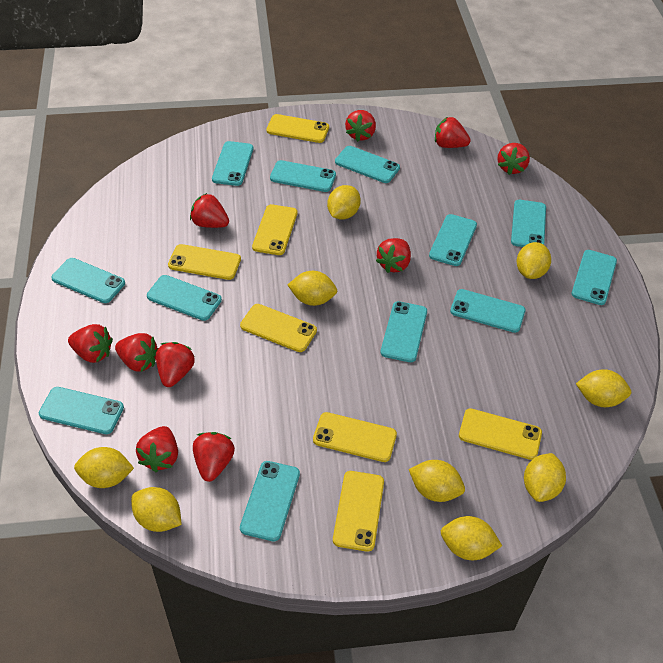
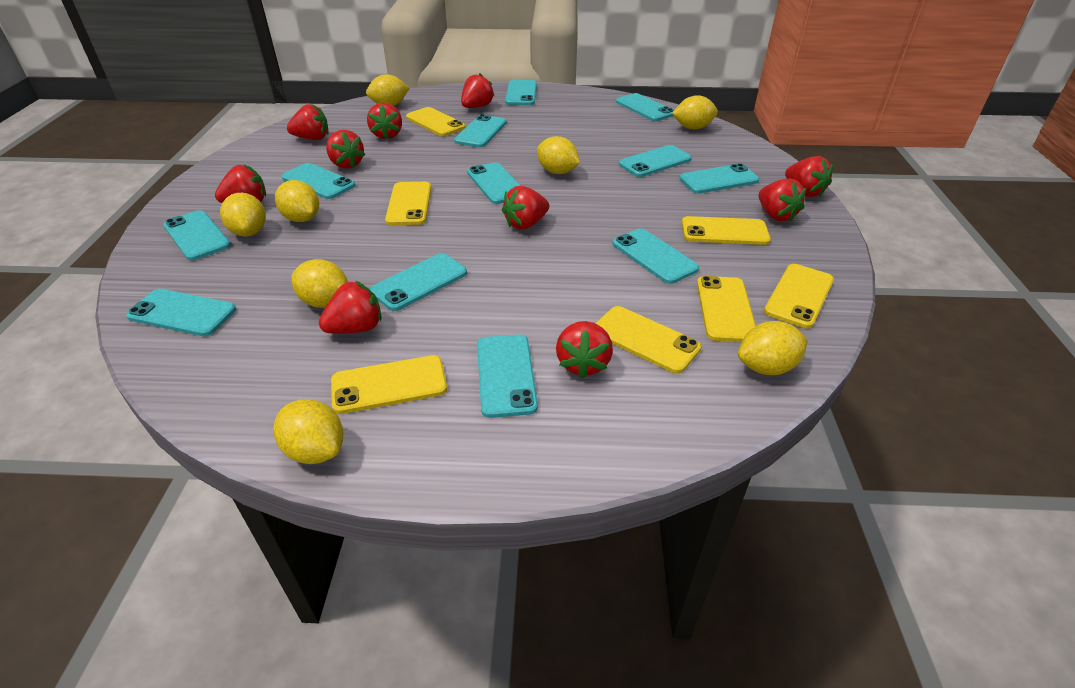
yellow lemon: [74,447,134,488] [131,487,181,532] [288,271,337,306] [327,185,361,219] [409,460,465,502] [441,516,502,560] [517,242,551,279] [524,453,566,502] [576,369,631,407] = 9 -> [220,193,266,237] [273,399,343,464] [275,180,319,222] [291,259,348,308] [366,74,409,106] [537,136,580,174] [672,95,718,129] [738,321,808,375] = 8

